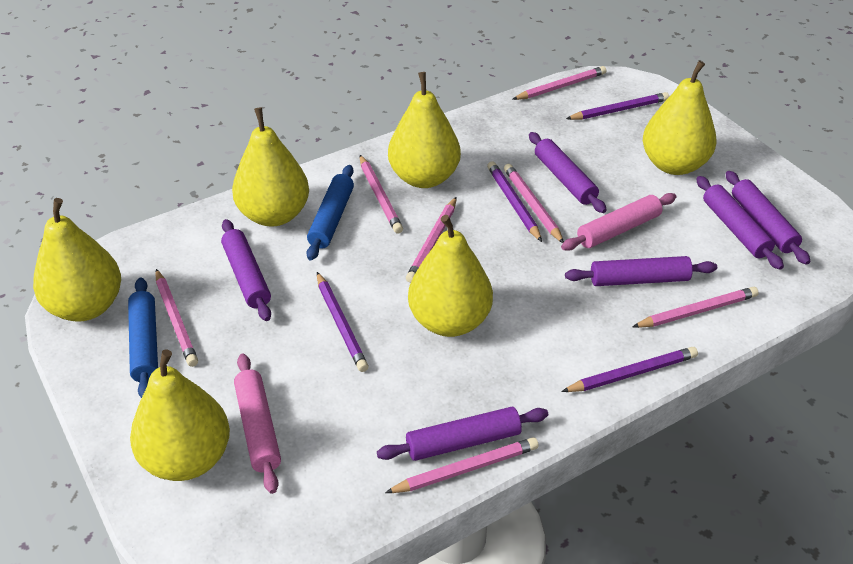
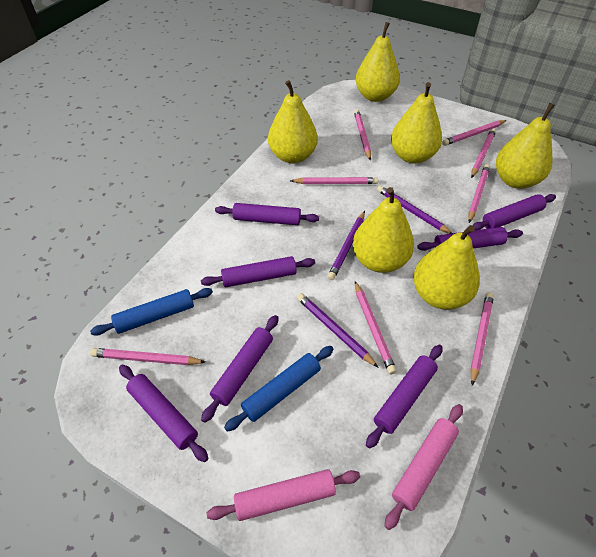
pink pencil: [155,269,198,367] [360,155,403,234] [385,437,539,493] [406,197,457,283] [504,164,564,243] [512,66,606,100] [632,287,759,328] = 7 -> [90,348,205,365] [290,177,378,184] [354,109,371,161] [355,281,397,375] [442,120,507,146] [468,164,490,223] [470,292,494,386] [471,129,496,178] = 8
purple pencil: [317,272,369,372] [487,161,542,242] [561,347,698,392] [566,92,669,120] = 4 -> [297,293,379,368] [327,211,365,280] [377,186,452,234] = 3
purple rolling pin: [221,219,271,321] [377,407,549,461] [529,132,607,213] [565,256,717,286] [696,176,784,270] [725,171,810,265] = 6 -> [119,365,209,462] [201,256,315,287] [201,315,279,423] [215,203,319,225] [366,345,443,449] [417,227,523,251] [473,194,556,230] = 7

